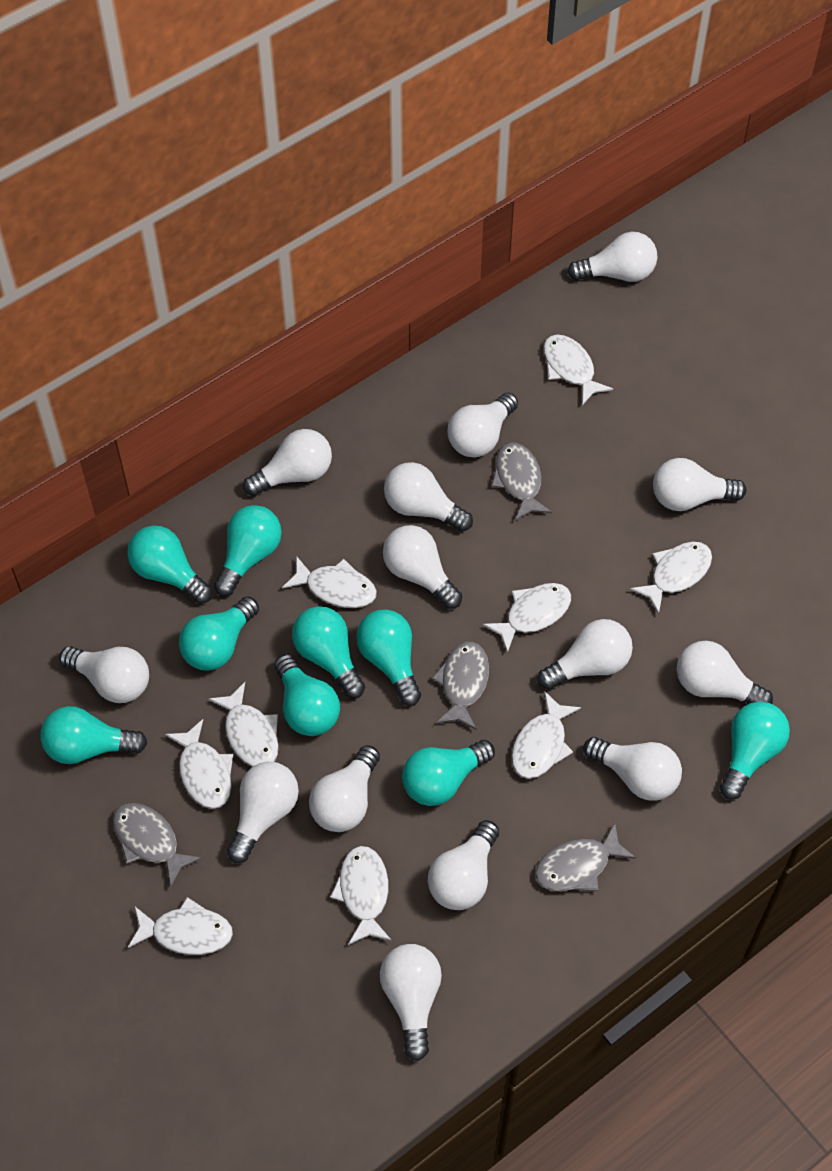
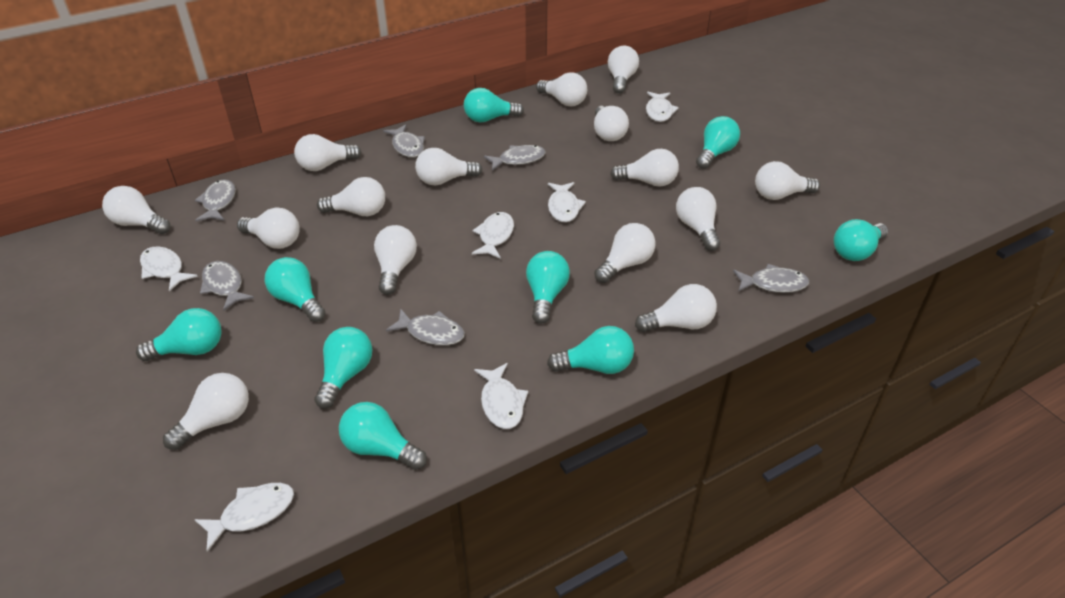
grey fish: [113,803,202,887] [432,641,489,730] [491,443,552,521] [535,823,636,891] = 4 -> [195,179,236,221] [200,261,254,311] [383,124,425,157] [386,309,465,346] [484,145,546,171] [733,264,809,293] = 6
white fish: [128,897,233,955] [165,719,233,809] [208,682,279,767] [282,556,377,608] [330,846,392,945] [483,583,571,653] [511,691,581,779] [543,335,613,405] [630,542,712,614] = 9 -> [140,246,198,292] [195,483,294,552] [472,212,514,259] [474,363,528,429] [548,182,586,222] [646,92,679,122] = 6
white light bulb: [59,646,149,703] [227,762,299,863] [243,429,332,496] [309,745,380,832] [380,944,442,1061] [383,525,462,609] [384,462,473,532] [428,820,499,910] [447,393,518,457] [537,619,633,690] [568,232,658,282] [583,737,682,801] [653,458,746,511] [677,641,773,704] = 14 -> [102,186,170,234] [163,373,249,450] [237,208,300,249] [294,134,361,171] [317,177,385,216] [374,225,417,295] [415,148,482,186] [536,72,587,106] [594,106,629,141] [594,223,656,283] [608,46,639,94] [610,149,679,187] [635,284,717,332] [676,187,720,251] [755,161,820,200] = 15

